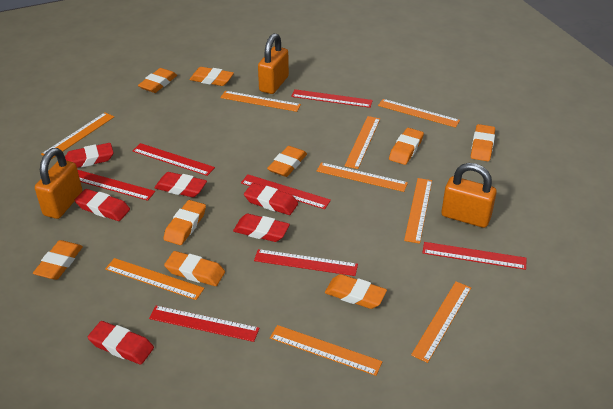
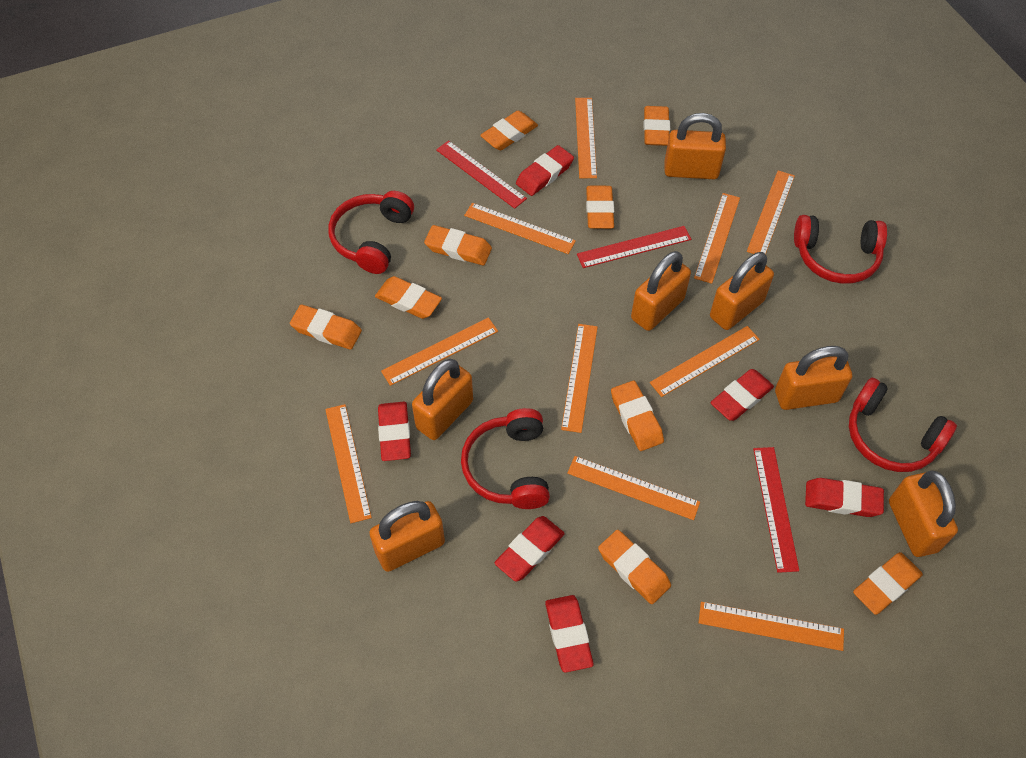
orange padlock: [35,148,82,219] [258,33,289,94] [442,163,497,228] = 3 -> [369,501,445,572] [412,359,473,440] [631,251,691,331] [665,113,726,179] [710,252,774,330] [775,346,852,410] [889,470,958,557] = 7
orange ruler: [41,112,114,158] [105,258,204,300] [220,91,301,112] [270,325,382,376] [317,162,408,192] [345,116,380,169] [378,99,460,128] [404,178,432,244] [411,281,471,363] = 9 -> [325,404,372,523] [381,317,498,386] [464,203,576,254] [561,324,598,433] [567,456,700,520] [575,98,597,178] [650,326,760,397] [694,193,740,284] [699,602,844,651] [747,170,795,255] = 10
red headphones: none = 0 -> [329,191,414,274] [461,408,550,509] [794,215,887,284] [849,378,957,472] = 4
red ruler: [78,170,155,201] [133,143,215,176] [149,306,259,342] [241,174,331,209] [254,249,358,276] [291,89,373,108] [422,242,526,270] = 7 -> [436,140,527,209] [577,226,691,268] [753,447,799,573] = 3

